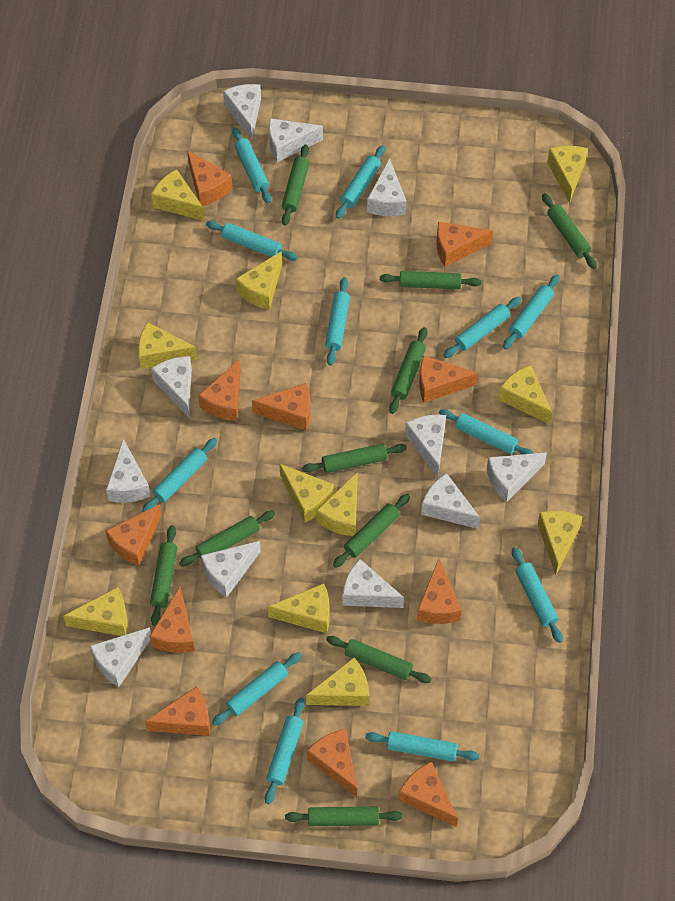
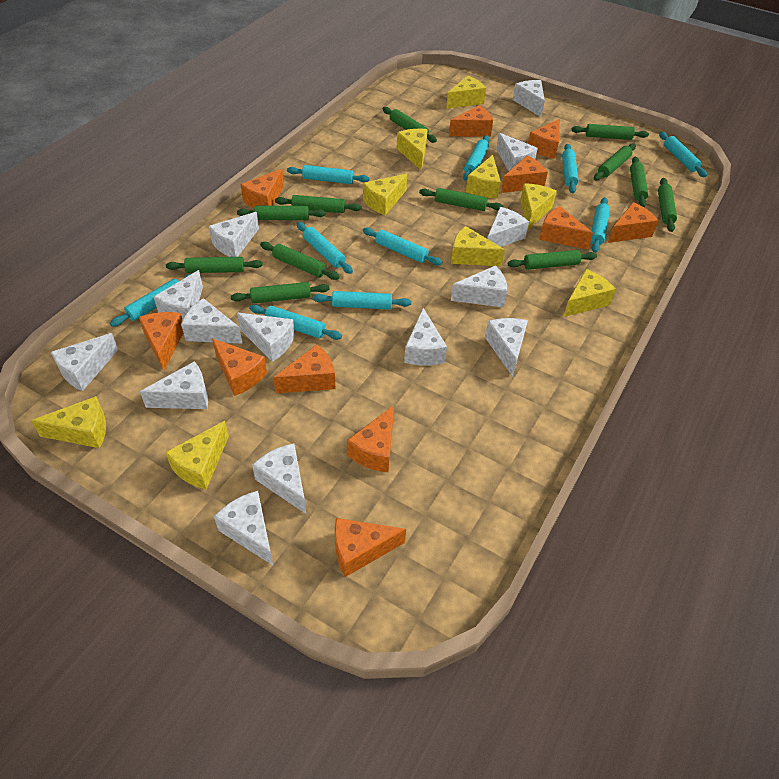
green rolling pin: [150,525,177,626] [179,510,275,567] [282,144,309,226] [285,807,402,826] [302,444,407,473] [326,636,431,683] [333,494,410,568] [380,271,481,290] [389,327,428,414] [542,193,597,269] = 10 -> [166,257,263,273] [231,282,330,303] [237,205,326,220] [260,242,340,280] [275,195,362,213] [382,107,437,143] [419,188,504,211] [508,250,597,270] [571,124,649,140] [594,143,636,180] [630,157,648,207] [658,178,677,232] = 12
turquoise rolling pin: [142,438,217,512] [206,221,298,261] [212,652,302,726] [232,127,271,204] [265,697,305,804] [325,277,350,366] [336,145,385,219] [365,731,479,761] [439,409,534,454] [444,297,521,358] [503,275,560,349] [512,547,563,643] = 12 -> [110,274,191,327] [249,305,342,340] [287,165,369,184] [297,222,353,274] [313,291,411,310] [363,227,442,266] [463,135,490,181] [562,144,579,193] [591,197,610,253] [659,131,707,177] = 10
white cheese: [90,627,151,687] [106,439,151,502] [151,356,192,417] [201,541,261,598] [223,84,261,140] [269,118,323,162] [343,559,404,608] [367,158,406,216] [405,415,446,477] [421,473,480,529] [487,452,547,502] = 11 -> [51,333,118,391] [140,361,208,409] [154,270,203,320] [181,298,243,344] [209,212,259,257] [214,491,273,565] [237,313,295,362] [252,443,306,514] [404,308,447,365] [451,265,507,308] [485,318,528,377] [487,207,529,247] [496,133,538,171] [513,80,545,117] = 14
yellow cheese: [63,587,128,636] [138,322,197,369] [151,169,205,221] [236,251,282,310] [268,583,330,633] [279,464,334,523] [306,657,369,706] [316,472,358,536] [498,365,552,424] [538,511,582,576] [547,146,588,204] = 11 -> [31,396,106,448] [165,421,229,489] [363,174,407,215] [397,129,428,171] [446,76,486,109] [451,226,505,266] [466,155,501,198] [520,183,557,229] [563,269,616,317] = 9

